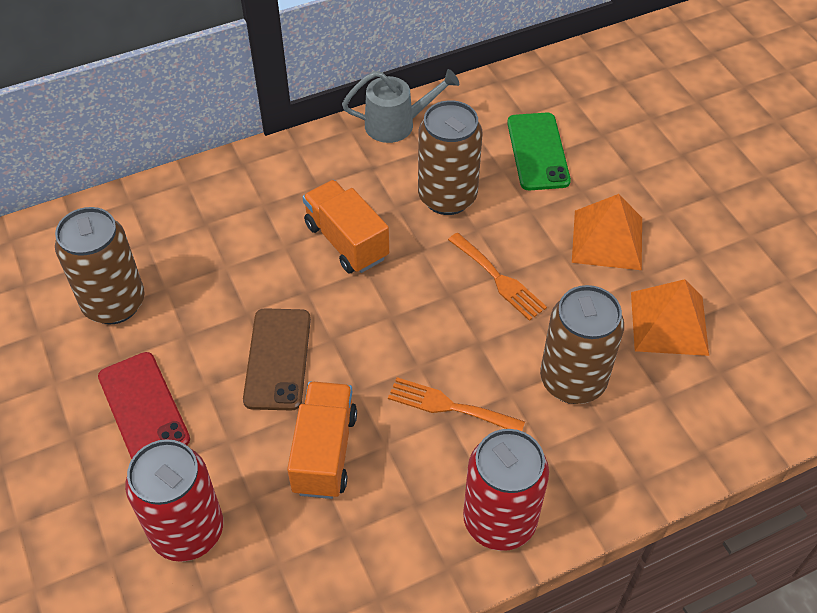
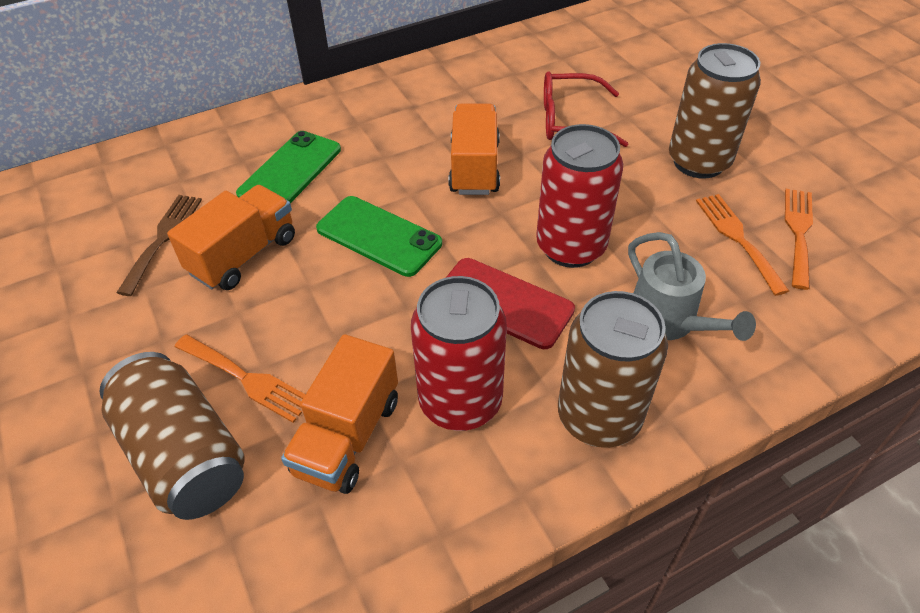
brown fork: none = 0 -> [116,195,202,296] = 1
brown phone: [243,308,311,411] = 1 -> none = 0
green phone: [507,113,571,190] = 1 -> [236,131,341,203] [316,196,442,277] = 2
orange fork: [388,377,525,431] [448,233,547,321] = 2 -> [175,335,306,423] [696,194,789,296] [785,189,813,290] = 3
orange pyramid: [572,194,642,270] [631,279,709,356] = 2 -> none = 0
orange truck: [287,382,357,499] [302,180,389,273] = 2 -> [167,185,295,290] [281,334,398,494] [448,103,500,195] = 3
red glasses: none = 0 -> [544,71,628,147] = 1

